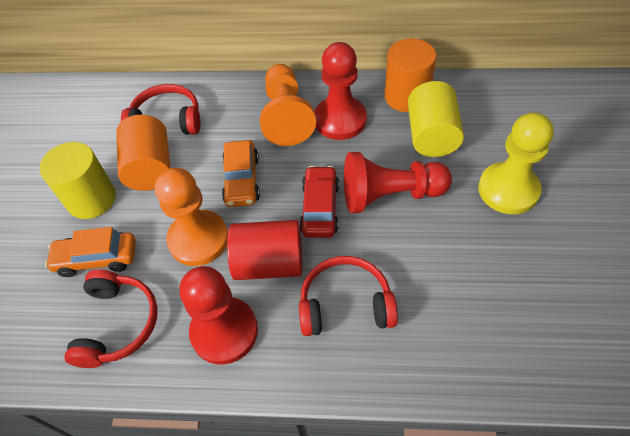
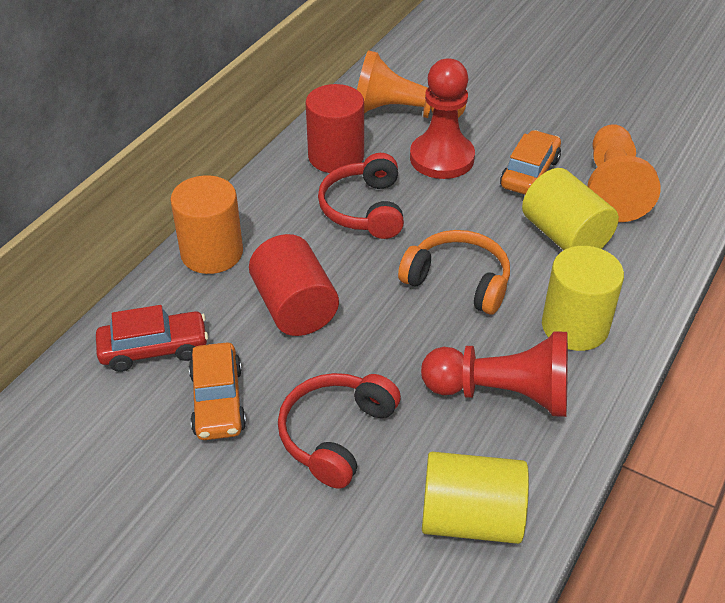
orange cylinder: [116,115,171,191] [385,39,437,112] = 2 -> [170,175,243,274] = 1
orange headphones: none = 0 -> [398,230,510,315] = 1
red cylinder: [227,220,303,280] = 1 -> [249,234,339,336] [305,84,364,173] = 2
red headphones: [64,269,158,368] [121,84,200,135] [299,256,398,336] = 3 -> [278,373,401,489] [318,153,404,239] = 2
red pawn: [180,266,258,365] [314,42,367,140] [344,152,452,213] = 3 -> [410,58,475,179] [421,332,568,417] = 2
yellow cylinder: [40,142,116,219] [408,81,464,157] = 2 -> [422,452,529,544] [522,168,619,250] [542,246,624,351] = 3
yellow pawn: [478,112,554,214] = 1 -> none = 0

